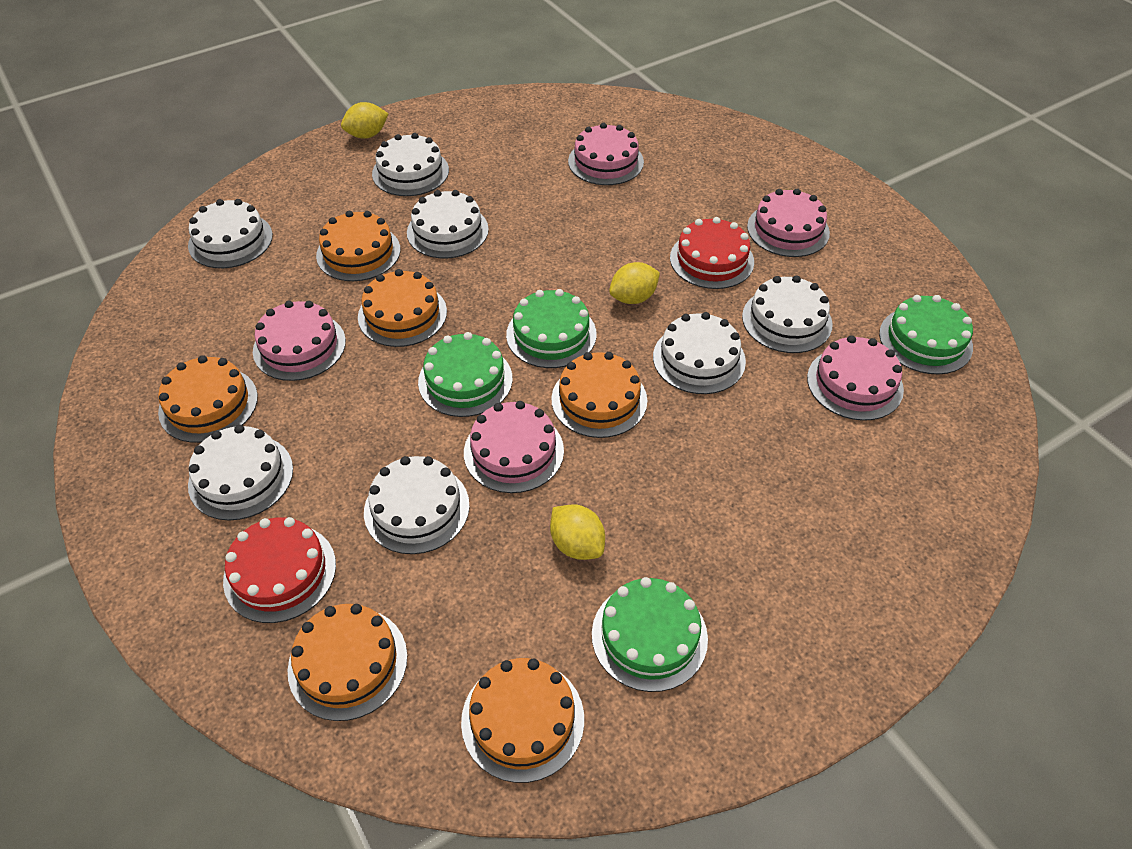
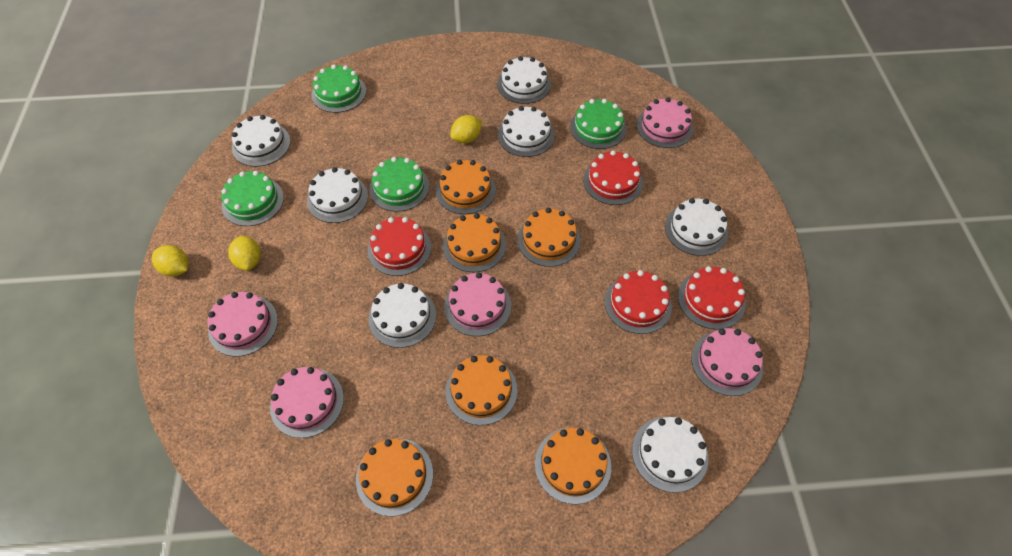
red cake: [223,517,336,623] [670,217,754,289] = 2 -> [367,217,431,276] [583,150,643,205] [605,270,672,334] [678,266,746,330] = 4

